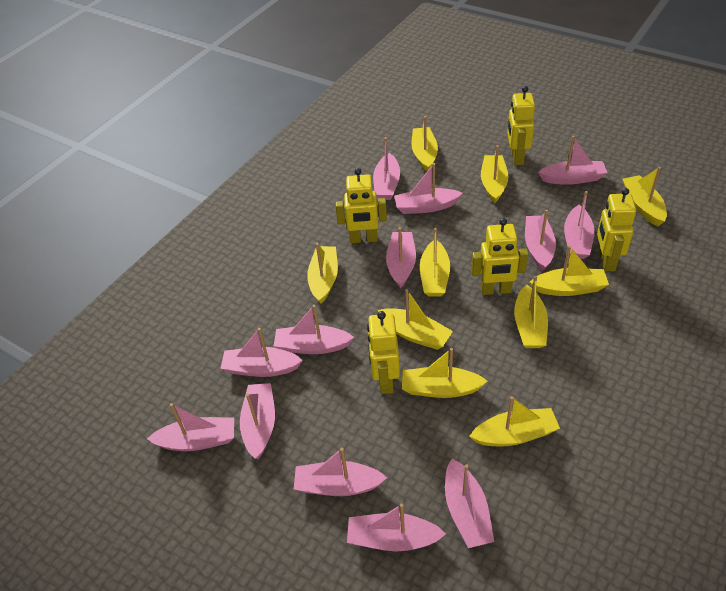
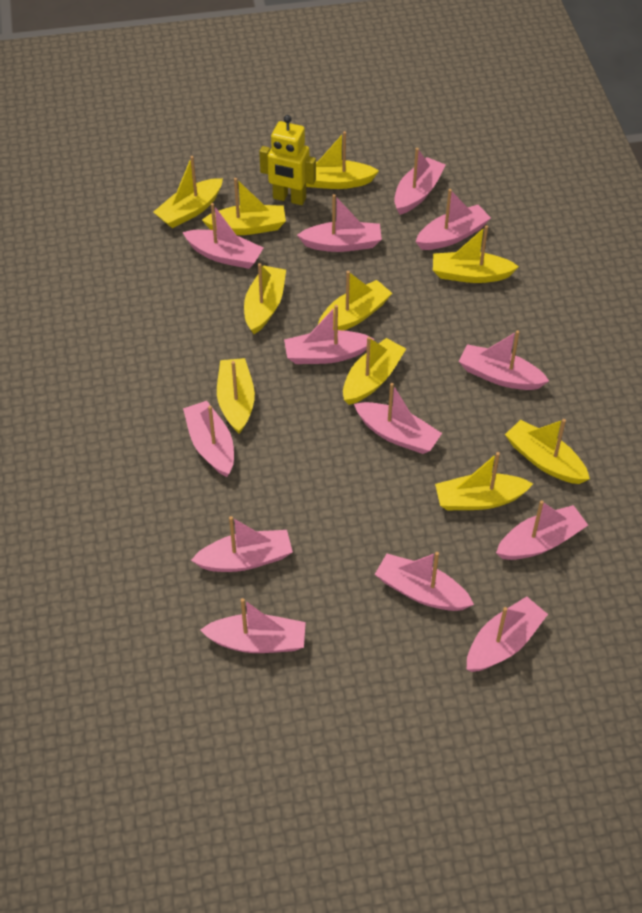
yellow robot: [335,168,387,243] [367,311,400,394] [471,218,528,295] [507,86,535,165] [597,188,636,271] = 5 -> [259,115,316,205] = 1

